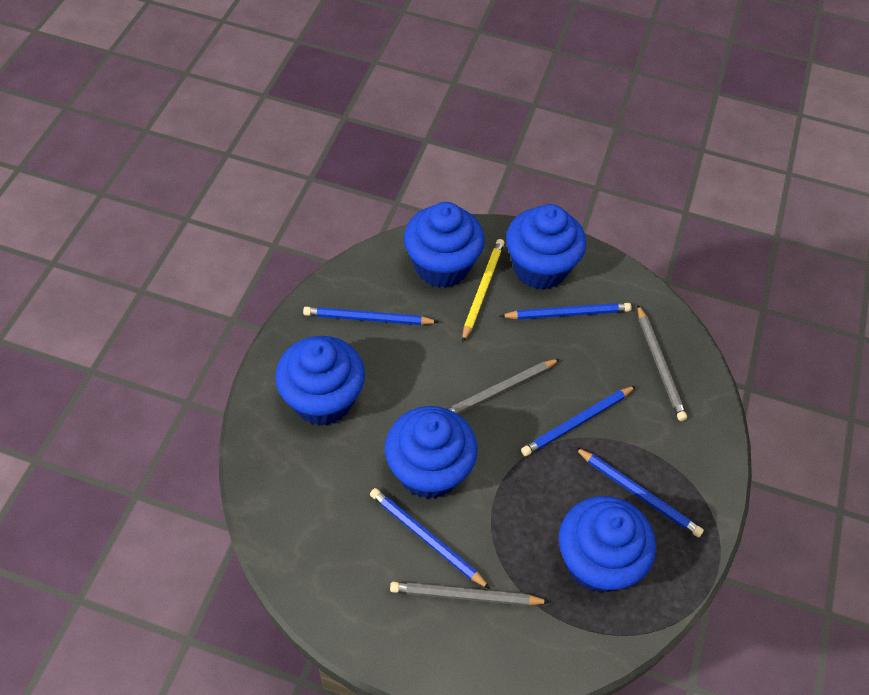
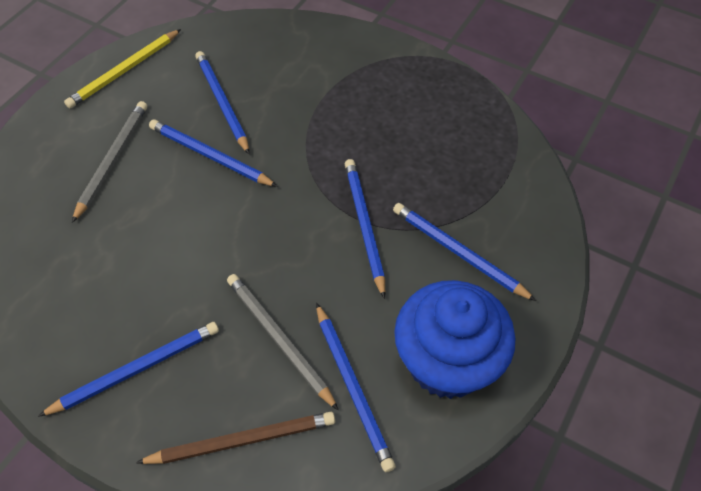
blue cupcake: [275,336,365,426] [385,406,477,499] [404,202,485,288] [506,204,586,290] [559,496,656,593] = 5 -> [394,280,516,399] = 1
blue pencil: [303,307,438,325] [370,488,490,589] [500,303,632,320] [521,386,636,456] [574,447,704,537] = 5 -> [38,322,219,417] [149,119,278,187] [195,51,249,154] [316,303,396,472] [345,159,385,299] [393,203,536,301] = 6
brown pencil: none = 0 -> [136,412,335,464] = 1
grey pencil: [390,582,549,606] [447,359,560,414] [638,305,687,421] = 3 -> [72,101,147,223] [227,274,339,411] = 2

